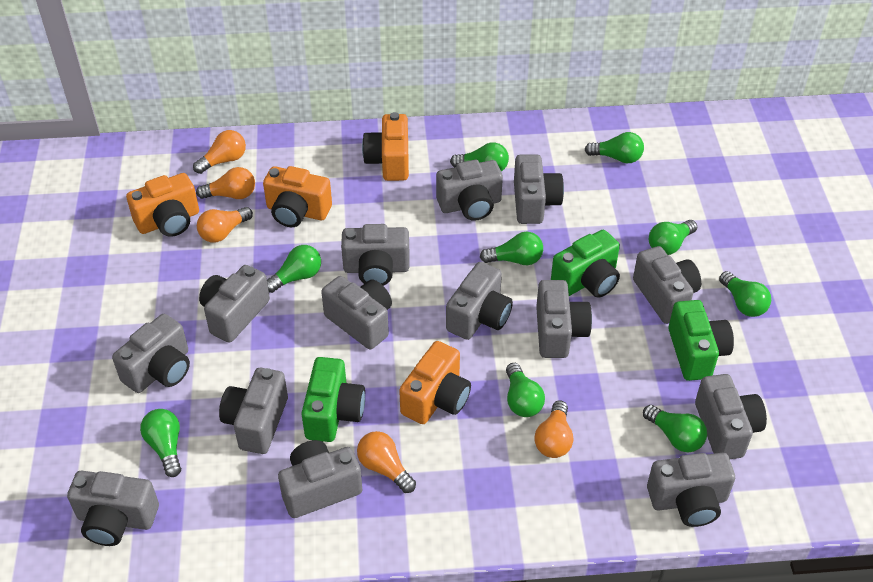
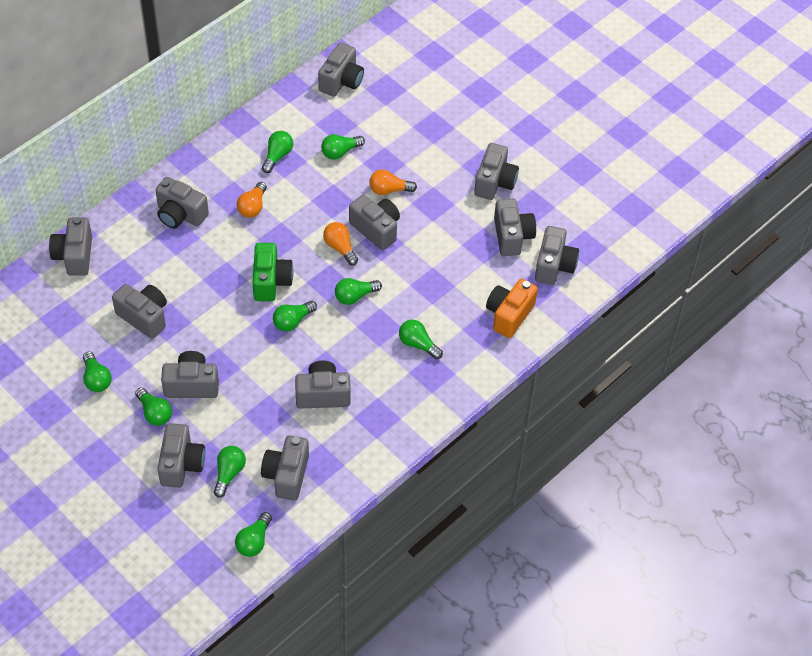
green camera: [301,357,365,442] [551,230,620,298] [668,300,734,381] = 3 -> [252,243,294,301] = 1
grey camera: [67,471,159,546] [112,314,190,393] [199,265,270,343] [219,368,288,454] [278,440,362,518] [321,276,392,349] [341,224,410,286] [436,160,503,221] [446,262,513,340] [514,154,564,224] [536,280,592,358] [633,246,701,324] [647,453,735,527] [695,374,767,459] = 14 -> [49,217,92,276] [112,284,167,339] [155,177,209,229] [157,423,205,488] [161,351,219,398] [261,435,309,501] [295,361,351,409] [318,42,364,97] [349,195,400,250] [474,143,519,200] [494,198,536,256] [535,226,579,285] = 12
orange camera: [126,173,199,237] [263,166,332,227] [362,112,409,181] [399,341,471,424] = 4 -> [486,279,538,338] = 1
orange light bulb: [193,130,246,174] [196,167,255,199] [197,207,253,243] [357,431,416,493] [534,401,573,458] = 5 -> [237,182,267,218] [323,222,358,265] [369,169,417,195] = 3

